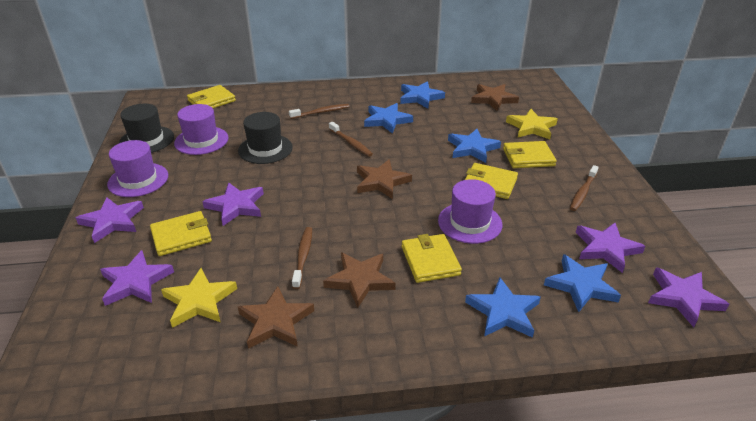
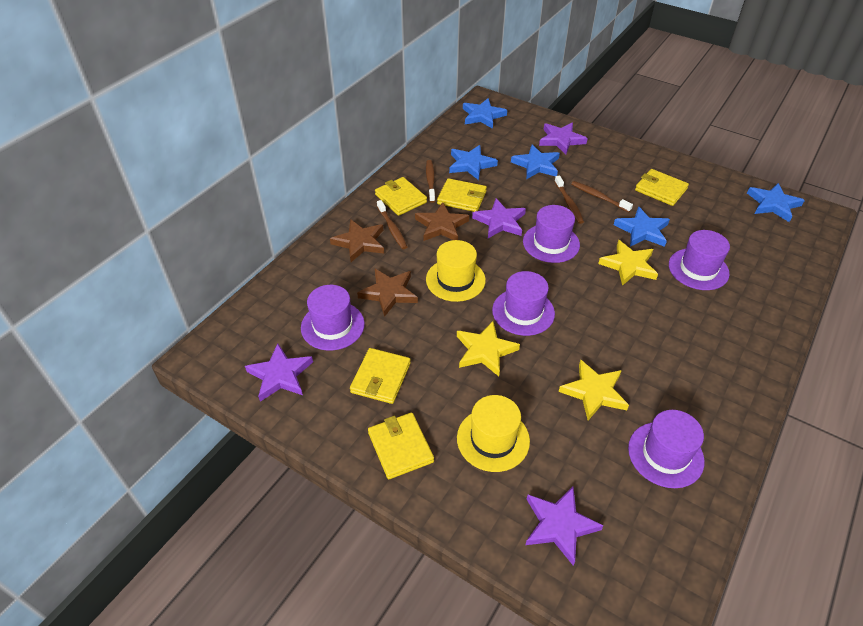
black hat: [119,104,174,153] [238,112,293,164] = 2 -> none = 0
brown star: [238,286,314,349] [323,252,396,308] [357,159,412,199] [471,84,519,111] = 4 -> [330,219,384,262] [357,269,418,317] [415,202,469,241] = 3
purple hat: [107,140,168,197] [174,104,229,155] [438,179,502,244] = 3 -> [301,285,365,351] [492,271,555,336] [523,205,580,263] [628,410,705,488] [669,230,730,290] = 5
purple star: [76,197,144,243] [100,250,174,306] [202,182,264,226] [576,223,645,273] [648,267,729,327] = 5 -> [245,344,313,402] [472,198,526,238] [526,487,604,566] [539,123,588,155] = 4
yellow hat: none = 0 -> [426,240,486,302] [457,395,530,472] = 2
yellow star: [161,268,237,328] [506,109,558,139] = 2 -> [457,321,520,376] [559,359,629,420] [598,240,658,286] = 3

